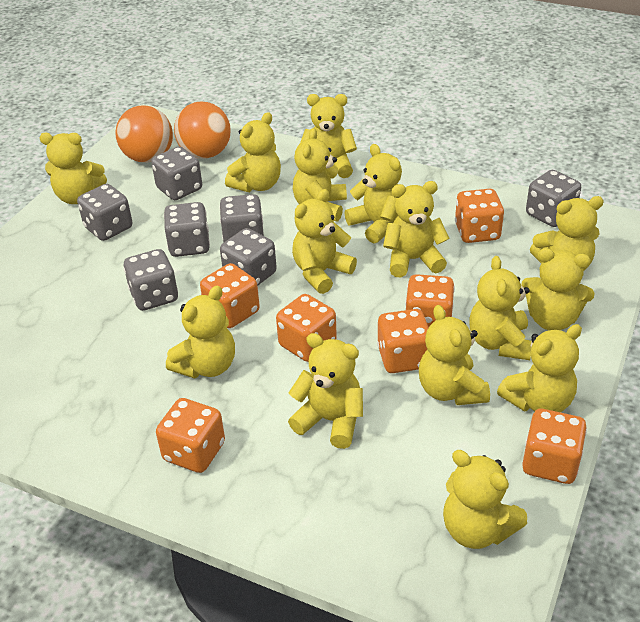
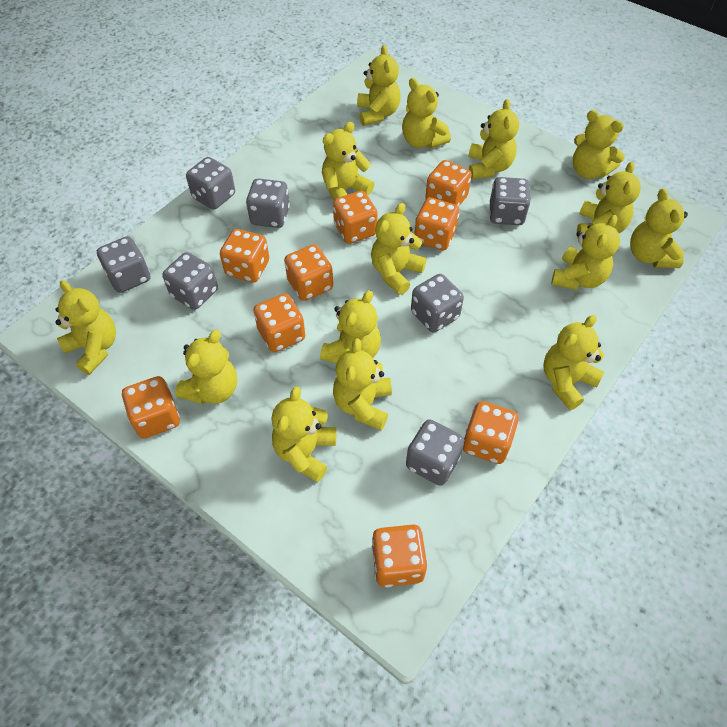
orange ball: [115,105,173,163] [174,102,231,159] = 2 -> none = 0
orange dice: [156,398,225,473] [200,263,260,328] [276,294,337,362] [377,309,429,373] [405,274,455,327] [455,189,504,243] [522,409,587,484] = 7 -> [122,376,180,438] [220,229,269,283] [253,293,305,352] [284,244,333,301] [333,191,378,244] [372,525,428,587] [414,197,459,251] [425,160,472,207] [463,401,519,464] = 9

